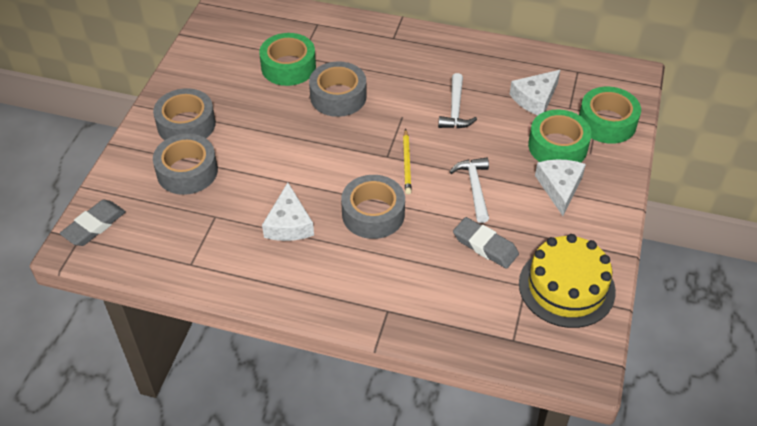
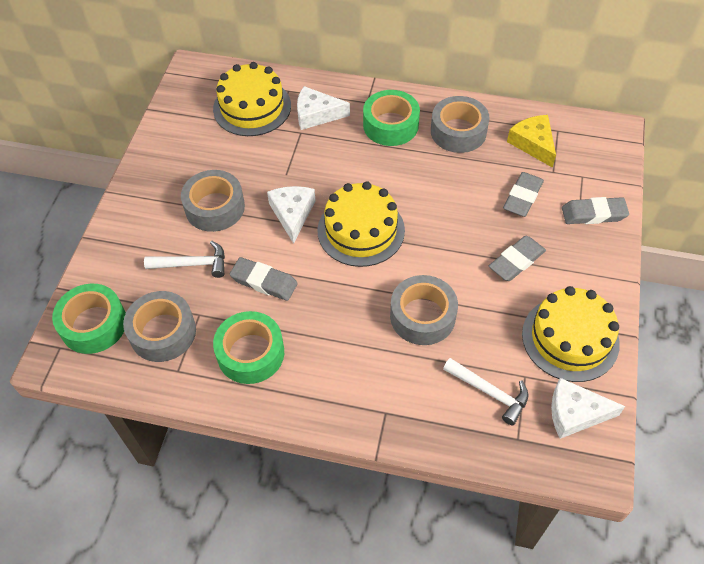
grey eraser: [60,200,126,246] [453,217,519,269] = 2 -> [230,257,298,301] [489,236,546,281] [503,172,544,217] [562,197,629,224] = 4
yellow cake: [519,234,616,328] = 1 -> [213,62,291,136] [317,181,405,267] [522,286,620,382] = 3
yellow cheese: none = 0 -> [507,115,556,168] = 1
yellow pencil: [403,129,412,195] = 1 -> none = 0

